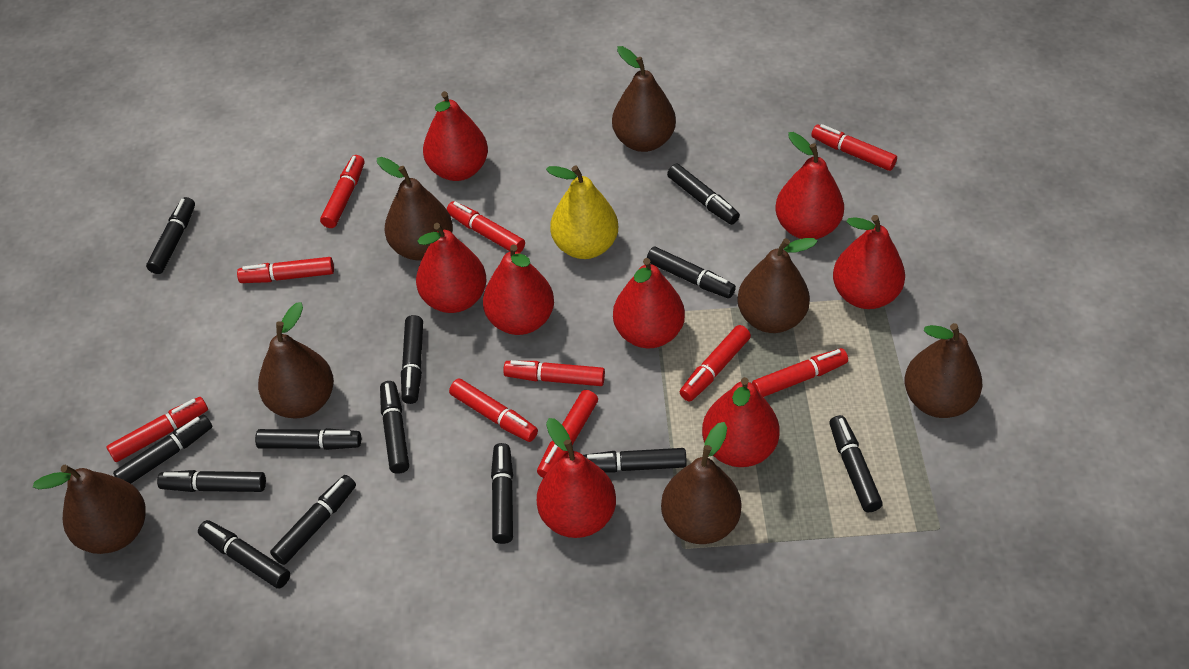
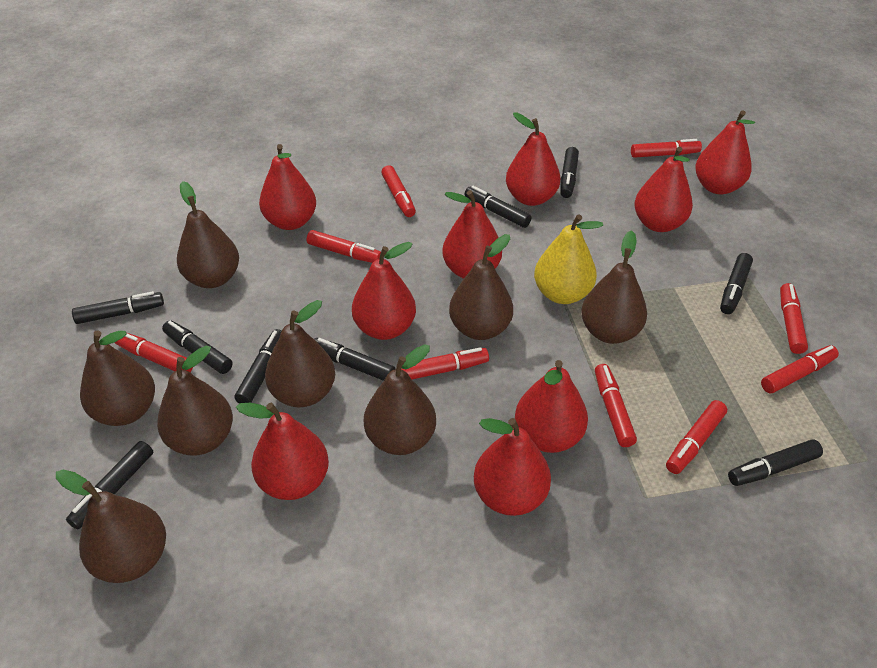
black marker: [113,415,212,484] [146,197,195,274] [157,470,266,492] [198,520,290,589] [255,428,361,450] [270,475,356,565] [380,381,409,474] [401,315,423,404] [491,443,513,544] [583,448,687,473] [647,246,736,298] [667,164,740,225] [829,415,883,512] = 13 -> [66,441,153,529] [72,291,164,324] [162,320,233,374] [235,329,281,404] [314,338,396,381] [465,186,531,228] [560,147,579,198] [720,253,753,314] [728,439,823,486] = 9
brown pear: [33,465,146,554] [258,302,334,419] [377,157,453,260] [612,46,676,152] [661,422,741,544] [737,238,817,333] [904,323,982,418] = 7 -> [56,470,166,583] [80,330,155,426] [157,346,233,456] [177,181,239,288] [265,300,335,407] [364,344,436,455] [449,234,513,340] [581,230,647,344] = 8
red marker: [106,397,208,462] [237,257,334,283] [320,155,365,228] [446,201,525,253] [449,378,538,442] [503,360,605,386] [537,390,598,478] [680,325,751,402] [752,348,848,397] [811,124,897,171] = 10 -> [115,333,193,372] [306,230,381,263] [381,165,416,217] [401,347,489,379] [595,364,637,447] [631,139,702,158] [666,400,727,474] [761,345,839,393] [780,283,808,354] = 9
red pear: [416,223,487,313] [423,91,488,181] [483,244,554,335] [537,418,616,538] [613,258,685,348] [702,377,780,467] [775,132,844,239] [833,215,905,309] = 8 -> [236,403,329,500] [259,144,316,230] [352,242,416,340] [442,190,502,279] [474,418,551,516] [506,112,560,206] [515,360,588,453] [634,146,693,232] [695,110,755,194] = 9

